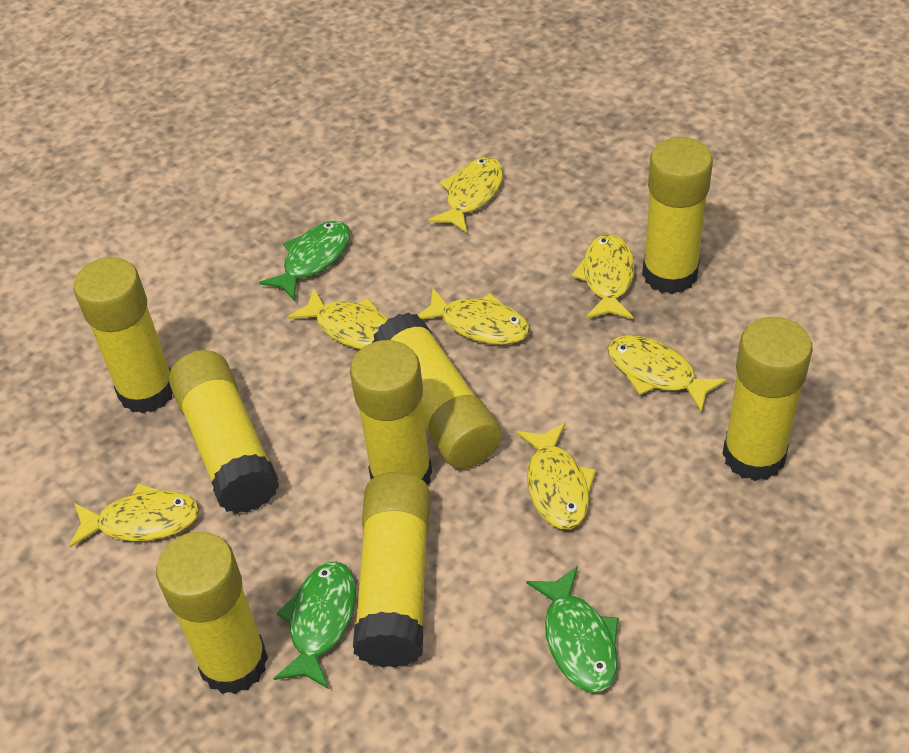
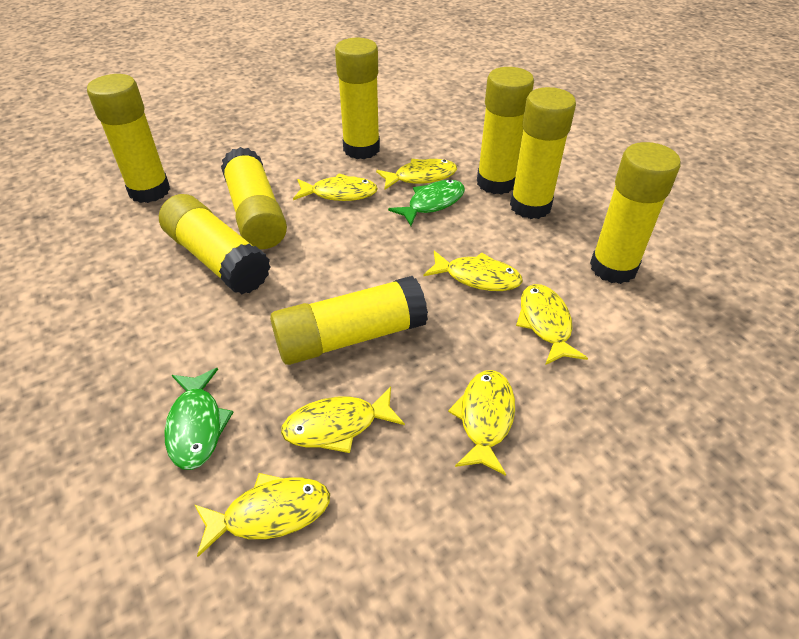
green fish: [259,221,350,301] [273,561,356,689] [526,566,619,693] = 3 -> [164,368,233,470] [388,180,465,226] = 2

